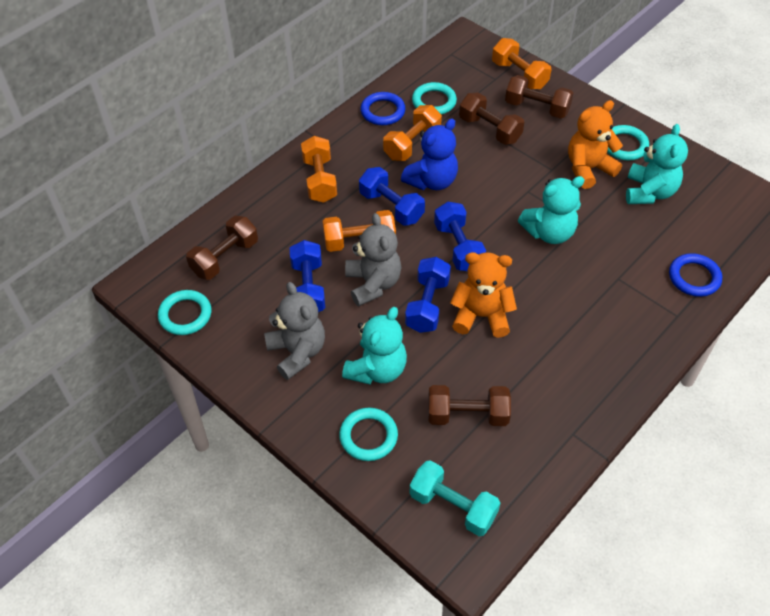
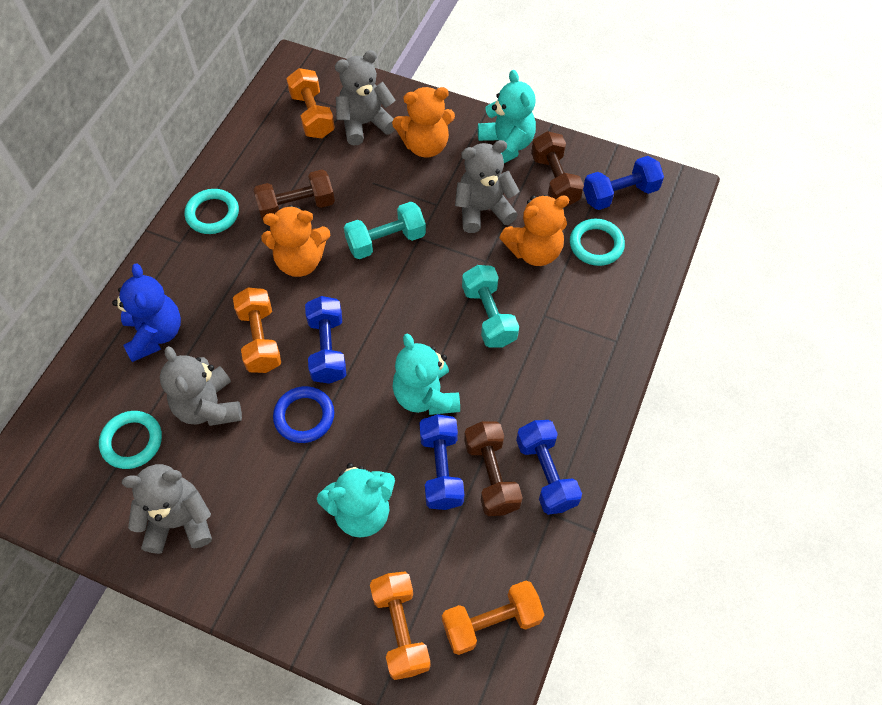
blue ring: [360,92,406,125] [669,253,722,297] = 2 -> [273,386,334,443] = 1
brown dumbbell: [186,216,258,280] [428,385,511,426] [459,92,524,145] [505,75,573,118] = 4 -> [253,170,335,220] [464,421,523,516] [531,131,584,207] = 3
grey teddy bear: [264,282,325,380] [345,213,401,306] = 2 -> [122,464,212,554] [160,346,242,426] [335,50,395,146] [455,140,520,233] = 4
orange teddy bear: [450,252,517,338] [568,100,623,189] = 2 -> [261,205,330,277] [392,87,455,158] [499,195,570,266] = 3
turquoise dumbbell: [410,460,500,536] = 1 -> [344,202,426,259] [462,265,519,348] = 2
turquoise ring: [158,290,211,335] [339,408,398,461] [412,82,457,115] [607,125,649,161] = 4 -> [99,411,162,469] [185,189,239,234] [570,219,625,266] = 3

